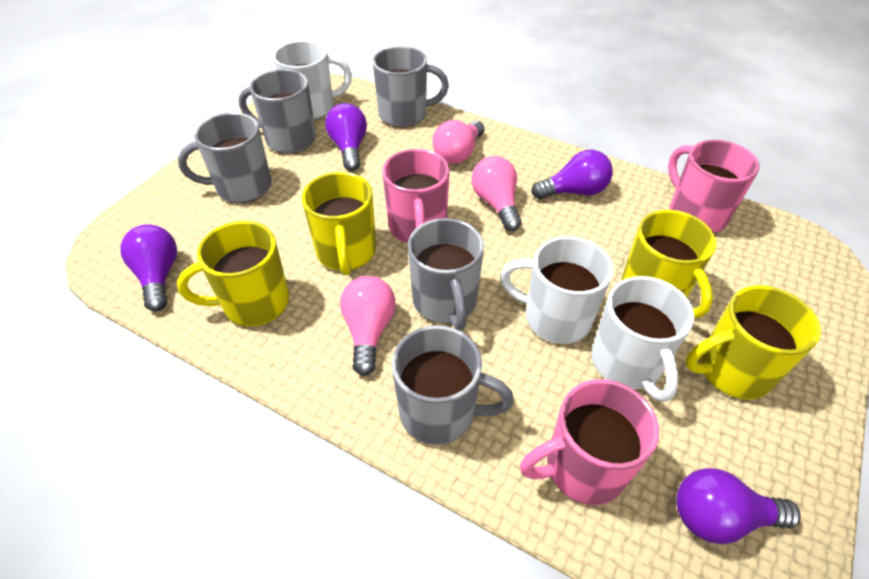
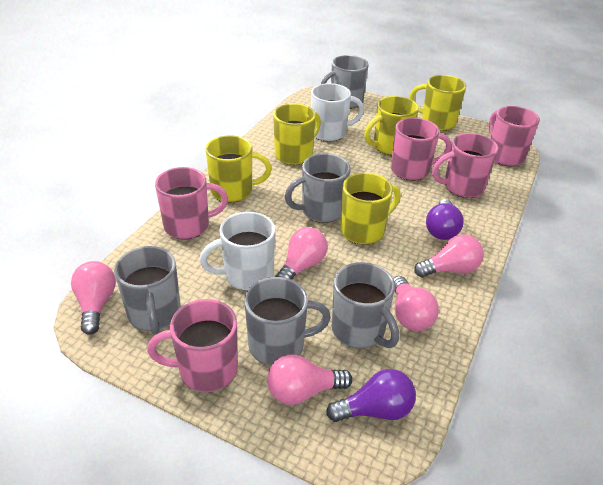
pink light bulb: [340,276,396,376] [432,120,485,164] [472,156,521,231] = 3 -> [71,261,116,335] [267,354,352,405] [275,227,327,280] [393,276,439,331] [414,234,484,277] = 5
pink mug: [382,149,450,243] [520,379,659,505] [668,140,760,233] = 3 -> [147,299,238,392] [155,167,228,240] [391,118,451,181] [432,133,498,198] [489,106,540,166] = 5
purple light bulb: [120,224,177,311] [325,103,367,171] [532,150,613,199] [676,468,801,544] = 4 -> [326,369,416,422] [426,199,464,240] = 2
white mug: [273,40,352,120] [500,236,614,344] [592,276,694,402] = 3 -> [200,212,275,291] [311,83,364,141] = 2
yellow mug: [177,221,289,326] [301,172,376,275] [621,210,717,318] [685,285,821,400] = 4 -> [205,135,272,203] [273,104,321,165] [340,173,401,245] [364,96,419,156] [409,75,466,131] = 5

